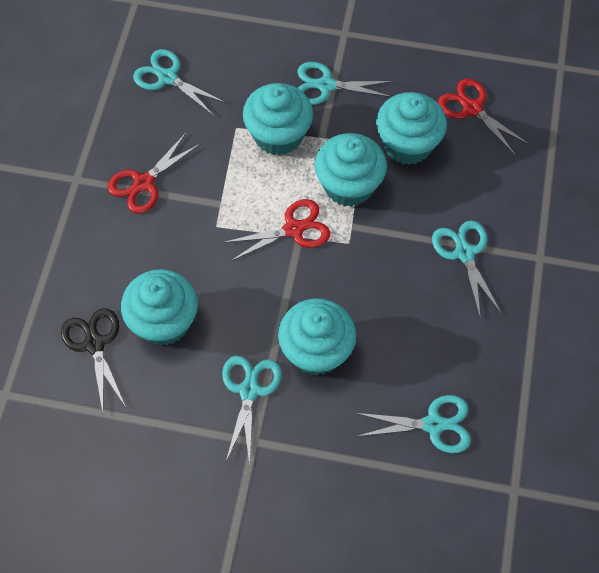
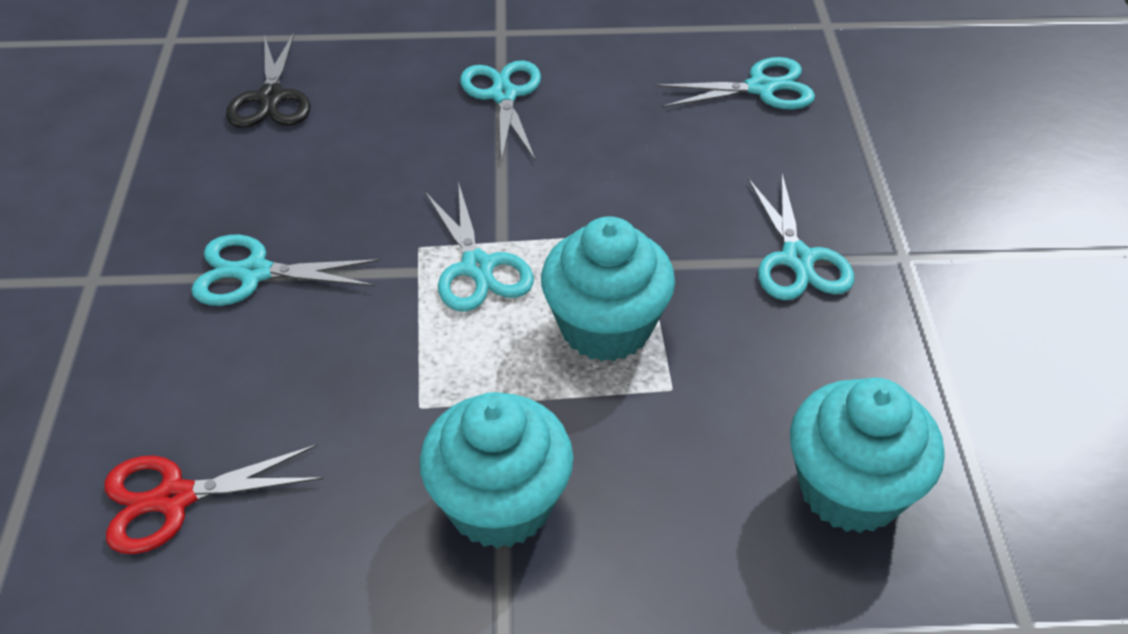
red scissors: [108,133,201,214] [222,199,330,261] [438,78,530,156] = 3 -> [104,445,323,554] = 1
turquoise cupcake: [121,269,198,346] [243,83,313,156] [278,298,356,375] [315,133,387,207] [376,92,447,165] = 5 -> [419,392,574,549] [541,216,675,361] [790,378,945,533] = 3

